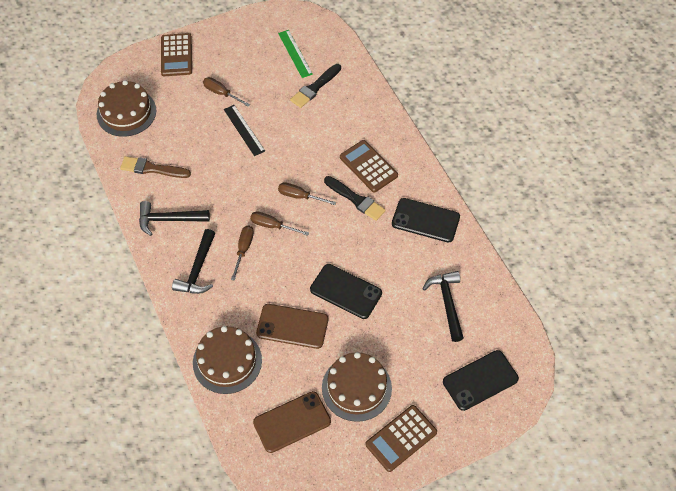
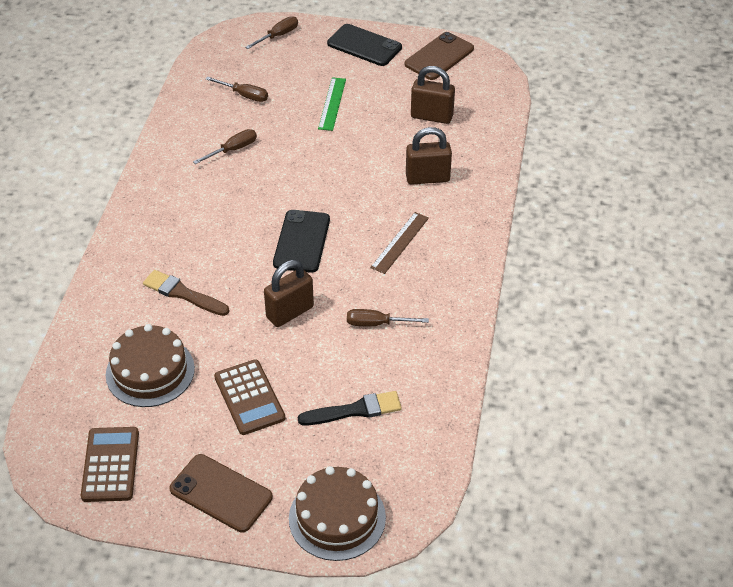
black brush: [290,64,341,108] [324,176,386,221] = 2 -> [298,391,402,425] = 1
black hammer: [139,201,210,236] [172,229,215,294] [422,271,464,342] = 3 -> none = 0
black phone: [310,264,382,319] [392,198,460,243] [443,350,519,411] = 3 -> [273,210,330,273] [327,24,402,66] = 2
black ruler: [224,105,265,156] = 1 -> none = 0
brown cake: [97,80,156,137] [193,326,262,394] [322,352,392,422] = 3 -> [106,324,195,407] [289,466,386,561] = 2
brown calculator: [161,33,192,76] [340,140,398,192] [365,405,437,472] = 3 -> [81,427,139,502] [214,359,285,435] = 2
brown padlock: none = 0 -> [264,260,314,327] [406,127,452,185] [411,66,455,124] = 3
brown ruler: none = 0 -> [370,212,429,274] = 1

